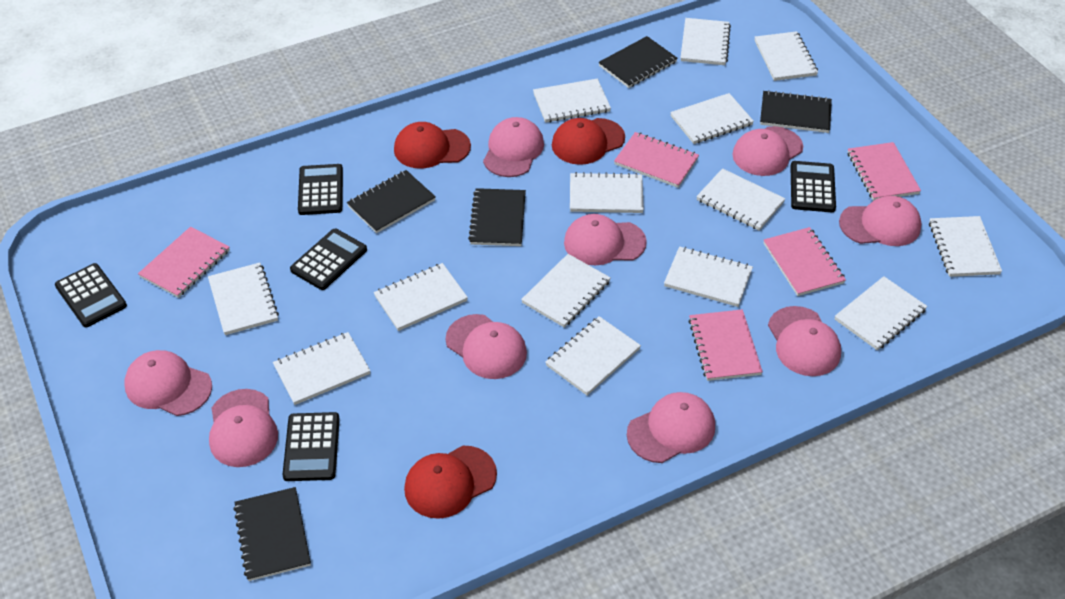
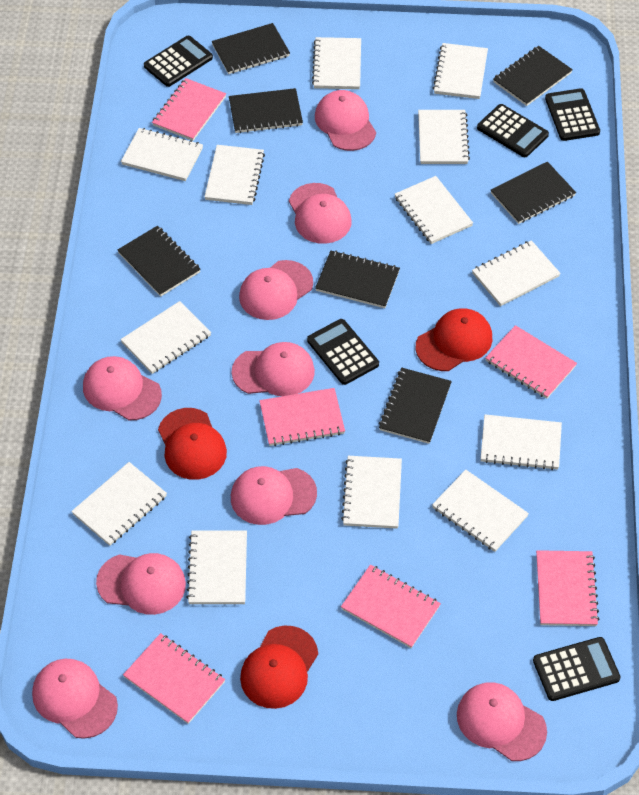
black notebook: [233,487,311,581] [347,170,436,233] [468,188,526,246] [598,36,678,88] [760,90,832,133] = 5 -> [118,226,201,297] [212,23,290,74] [229,88,303,133] [315,250,400,308] [379,368,452,444] [491,162,576,224] [493,46,573,106] = 7
pink notebook: [138,227,230,298] [614,132,699,188] [688,309,763,381] [764,227,846,296] [848,142,921,201] = 5 -> [123,633,225,724] [152,78,226,141] [259,388,345,446] [341,564,441,648] [485,325,577,399] [536,550,599,626] = 6
white notebook: [208,263,279,335] [273,332,371,405] [374,263,468,331] [521,254,611,327] [533,79,611,123] [545,316,641,395] [570,172,644,213] [664,246,753,307] [670,93,754,144] [681,18,731,65] [696,168,785,231] [754,31,818,81] [835,276,927,350] [929,216,1002,277] = 14 -> [71,462,167,546] [120,301,211,374] [121,128,203,181] [186,530,247,604] [204,145,265,205] [312,37,361,89] [341,456,402,529] [395,176,473,244] [418,110,470,164] [432,470,529,552] [433,43,488,99] [472,240,561,306] [480,414,562,470] = 13

